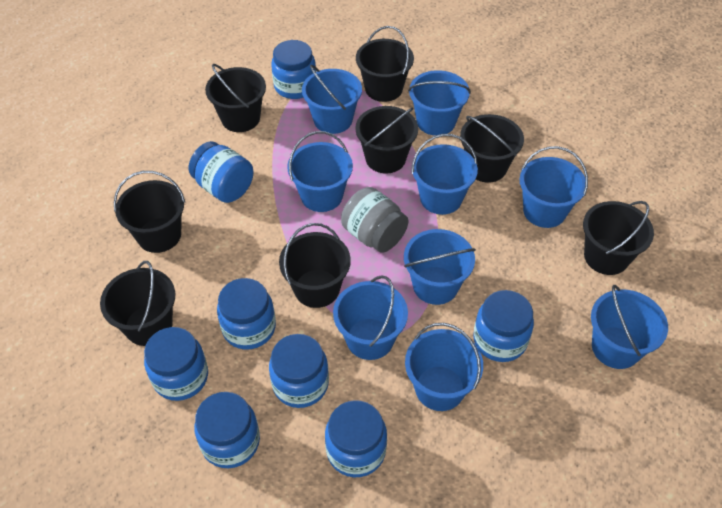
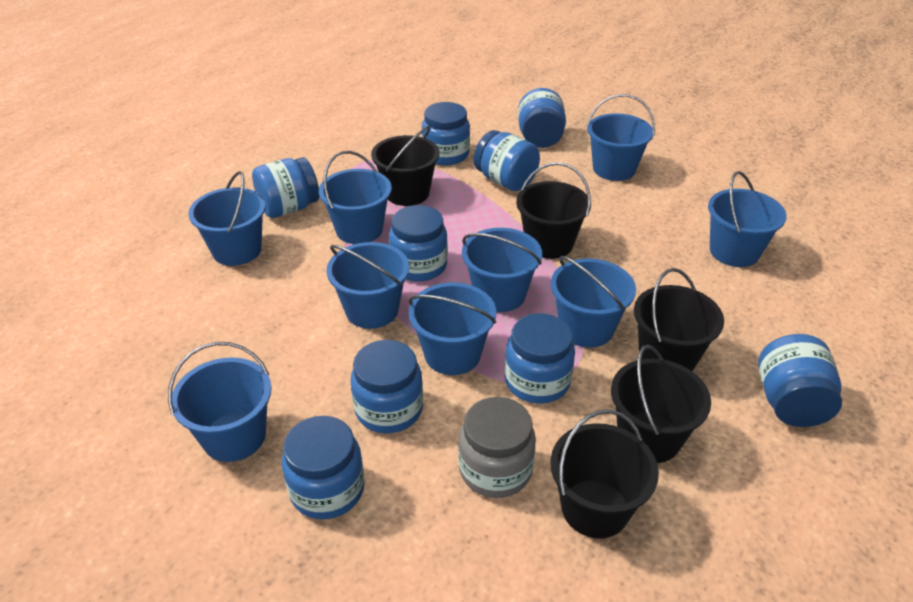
black bucket: [100,261,175,346] [114,171,185,253] [205,64,266,132] [279,223,351,308] [355,106,418,174] [356,26,414,102] [460,114,524,183] [583,201,654,275] = 8 -> [371,126,440,206] [516,162,591,259] [550,409,659,538] [611,345,711,463] [634,268,724,371] = 5
blue jar: [144,327,208,401] [189,141,253,203] [194,392,260,468] [217,278,276,350] [269,334,329,408] [271,40,316,99] [325,400,387,477] [473,290,534,362] = 8 -> [252,157,319,218] [282,416,365,519] [351,340,423,434] [389,205,448,282] [422,102,470,165] [474,130,540,191] [505,313,575,404] [518,88,566,148] [758,334,842,427] = 9

